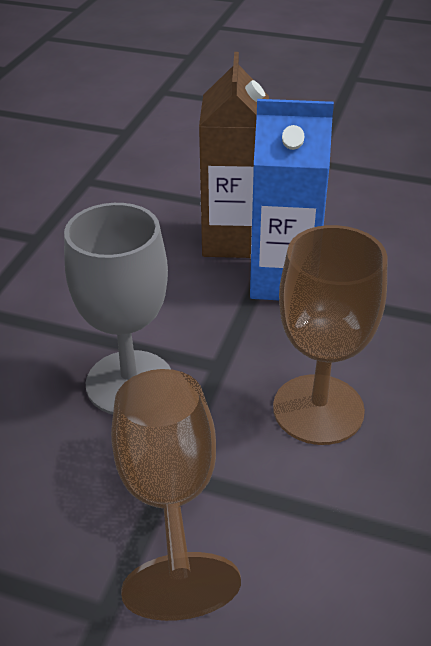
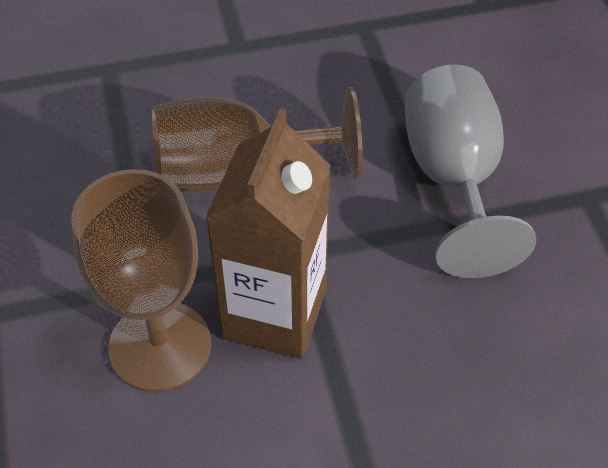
blue carton: [250,99,334,300] = 1 -> none = 0

